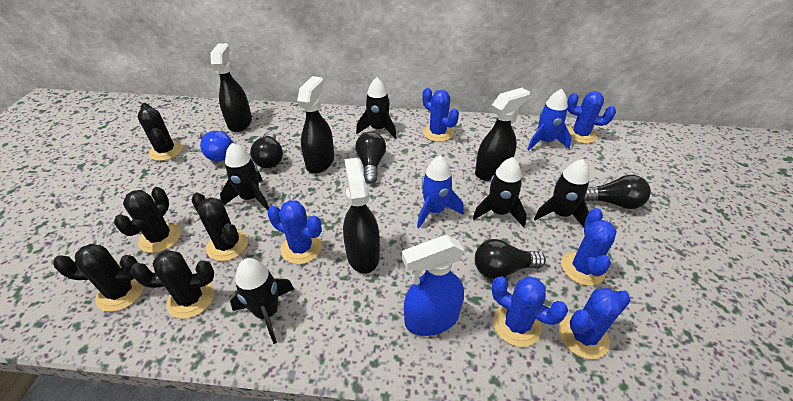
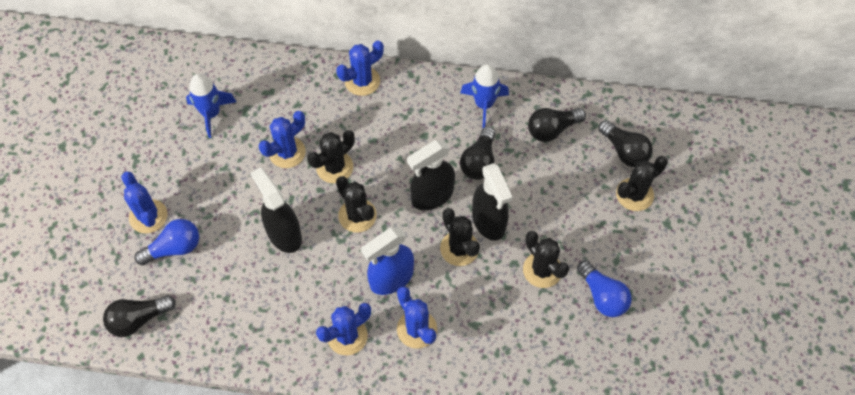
black rocket: [220,143,269,211] [230,258,294,344] [356,77,397,139] [472,157,527,227] [534,159,590,227] = 5 -> none = 0
black spray bottle: [210,43,252,132] [297,76,334,174] [343,158,380,274] [475,88,530,181] = 4 -> [251,167,302,253] [407,140,455,210] [472,163,513,241] = 3
blue cactus: [268,200,322,264] [422,88,459,142] [491,276,568,347] [559,288,631,359] [561,208,617,286] [567,91,616,144] = 6 -> [121,172,167,233] [259,111,306,168] [316,303,371,355] [336,41,384,96] [397,286,437,349] = 5
blue light bulb: [200,130,233,161] = 1 -> [134,219,199,265] [577,260,632,317] = 2

